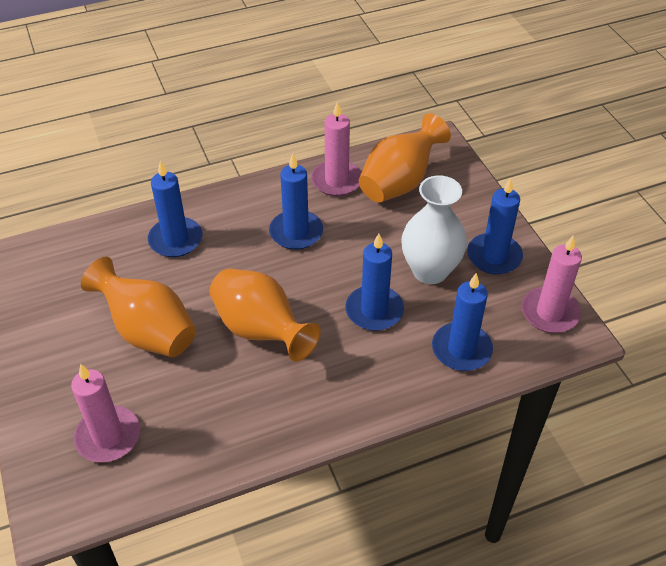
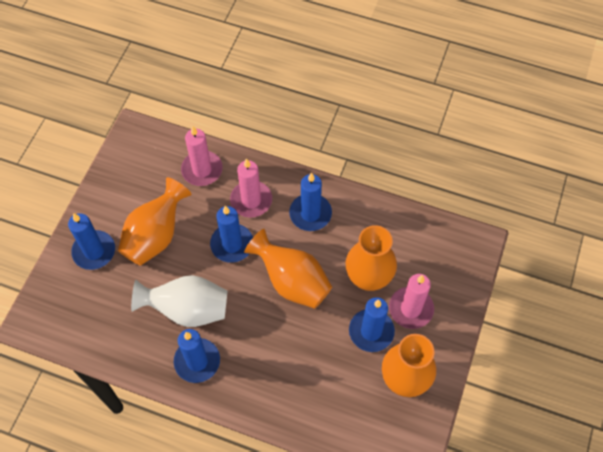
orange vase: [81,257,196,357] [210,268,321,362] [359,113,451,203] = 3 -> [118,177,192,266] [244,229,332,309] [346,225,397,291] [382,334,436,397] = 4

